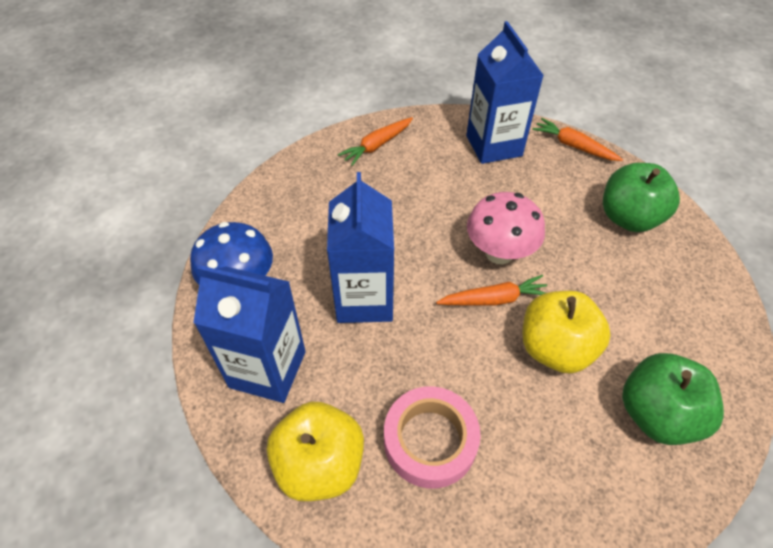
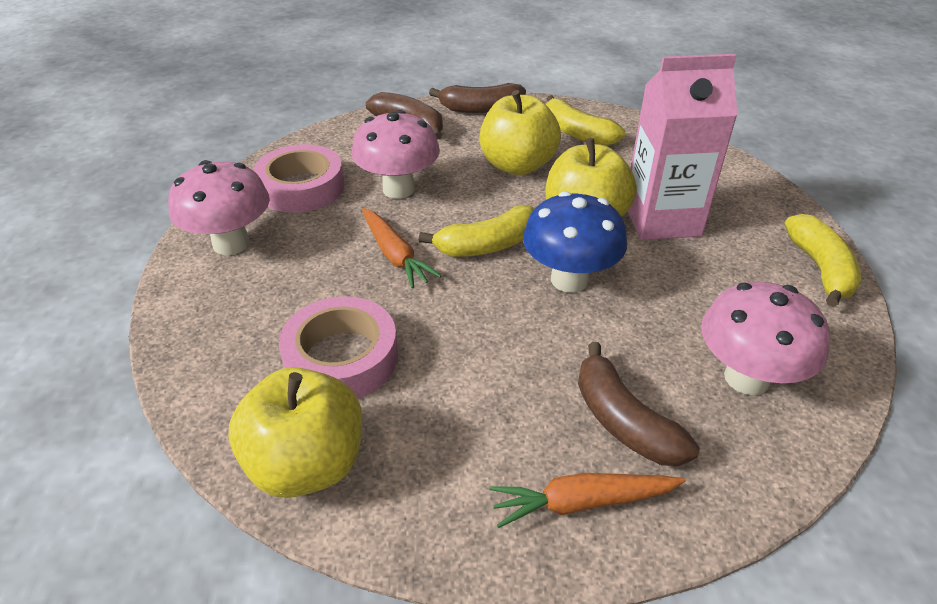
blue carton: [193,265,306,403] [327,172,394,323] [466,21,544,164] = 3 -> none = 0
brown banana: none = 0 -> [366,92,443,140] [429,83,526,113] [578,342,700,466] = 3
green apple: [603,163,680,232] [622,353,724,445] = 2 -> none = 0
orange carrot: [338,117,413,166] [436,275,547,306] [532,118,623,161] = 3 -> [362,208,441,289] [489,473,686,528] = 2
pink carton: none = 0 -> [628,54,738,240] = 1
pink mushroom: [467,192,545,264] = 1 -> [168,160,270,255] [352,110,440,199] [701,281,830,395] = 3
pink tape: [384,386,481,488] = 1 -> [253,144,344,213] [279,296,398,398] = 2
yellow apple: [267,402,364,501] [522,291,611,374] = 2 -> [228,367,362,498] [479,90,561,175] [545,138,637,217] = 3
yellow banana: none = 0 -> [419,205,534,257] [546,95,625,146] [785,214,862,307] = 3

